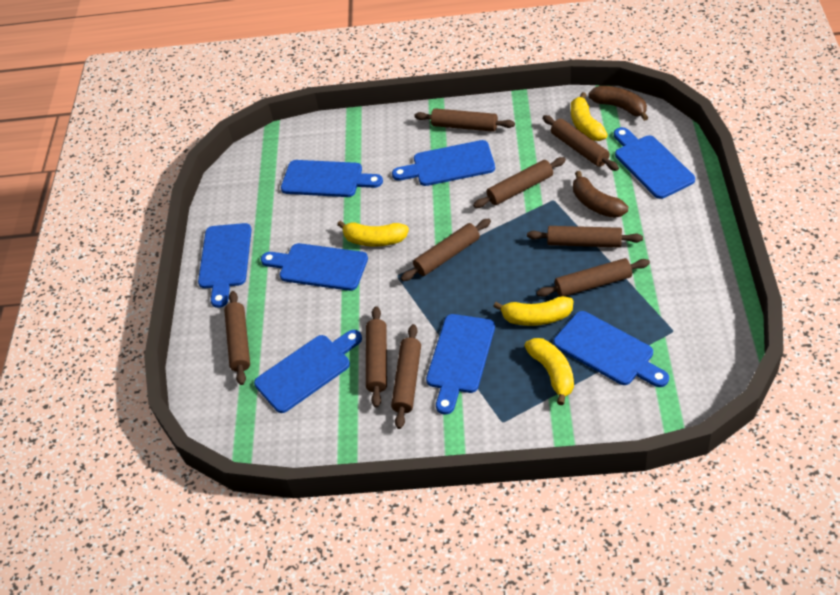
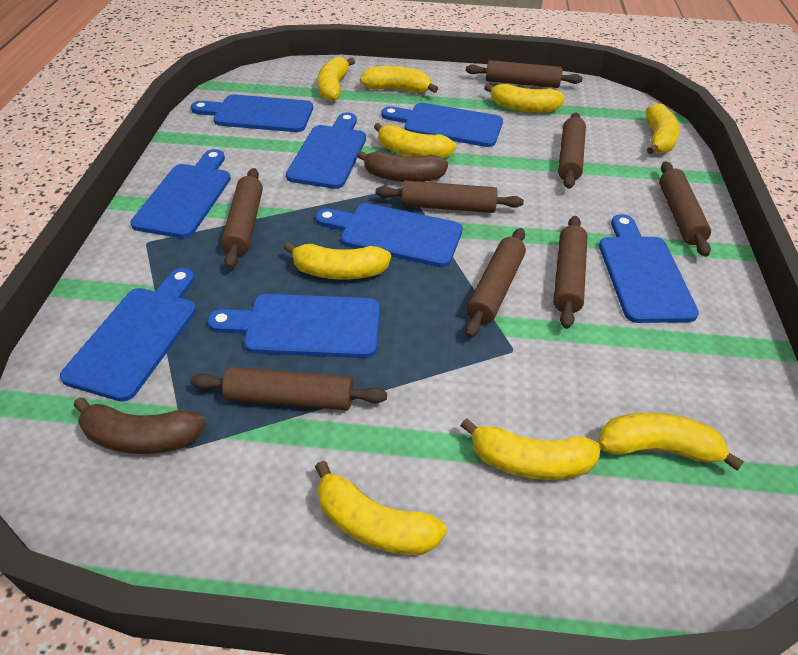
brown rolling pin: [224,291,250,385] [366,306,387,408] [391,324,421,429] [401,219,491,281] [414,108,515,132] [473,157,566,208] [527,226,643,247] [536,258,650,297] [543,115,619,171] = 9 -> [190,367,387,410] [221,168,263,269] [376,180,524,213] [465,228,526,338] [466,60,583,88] [553,216,588,329] [558,113,586,189] [659,161,711,257] = 8
yellow banana: [337,221,409,247] [493,296,573,326] [525,338,574,405] [571,92,608,141] = 4 -> [284,242,391,279] [315,461,447,555] [318,56,355,102] [360,66,438,93] [374,123,456,159] [461,418,601,480] [484,84,565,113] [599,412,744,471] [646,103,680,155] = 9

